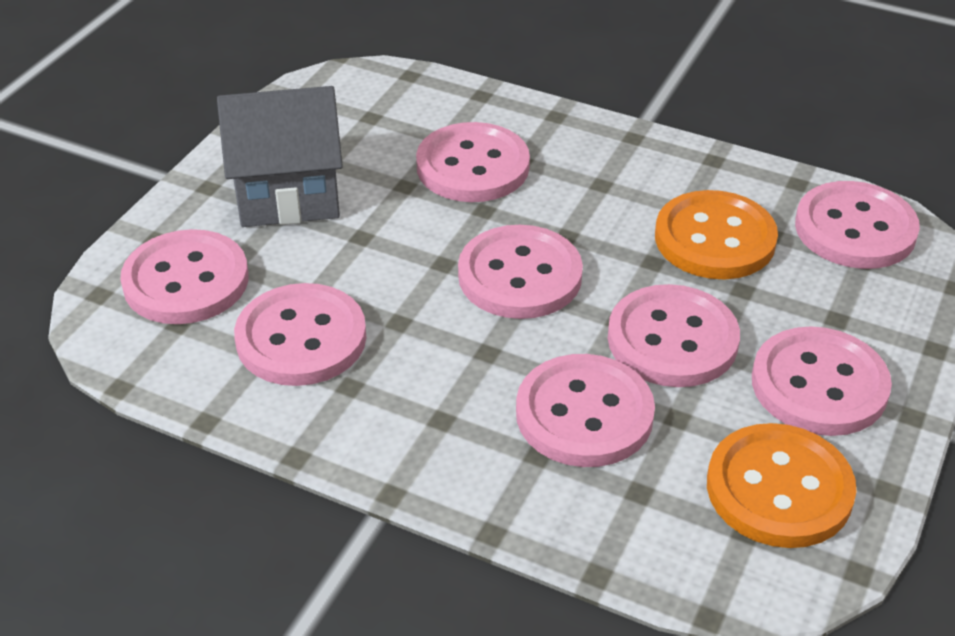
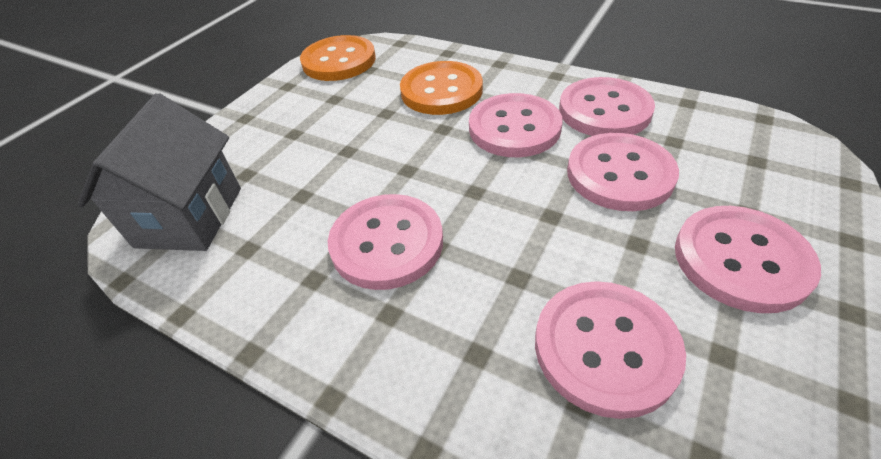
pink button: [120,229,249,324] [234,283,366,386] [416,122,530,202] [458,225,583,319] [516,354,655,467] [608,284,740,387] [752,326,892,436] [795,181,920,269] = 8 -> [328,194,443,290] [469,93,563,157] [535,281,686,419] [559,77,655,136] [567,133,679,211] [675,206,821,313] = 6

